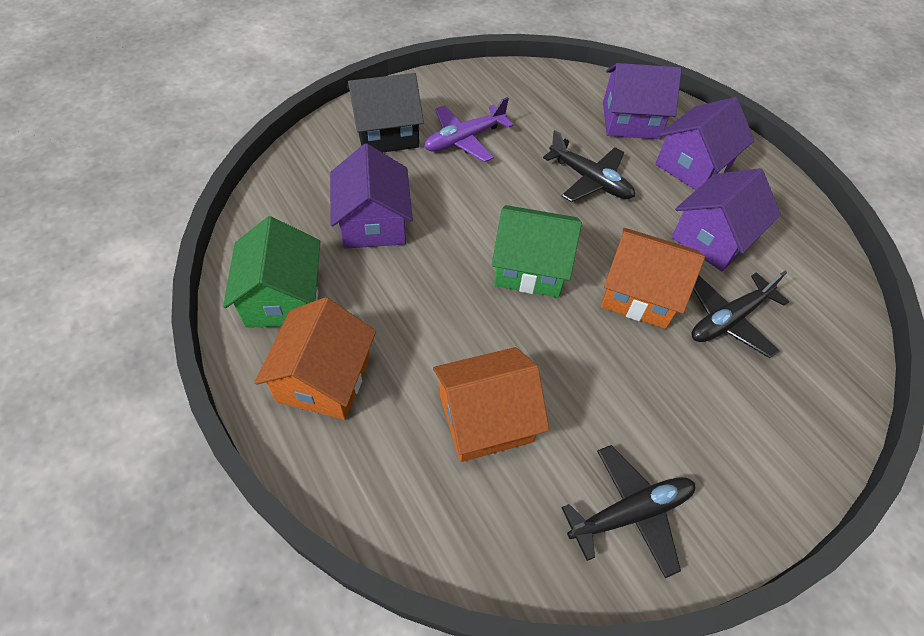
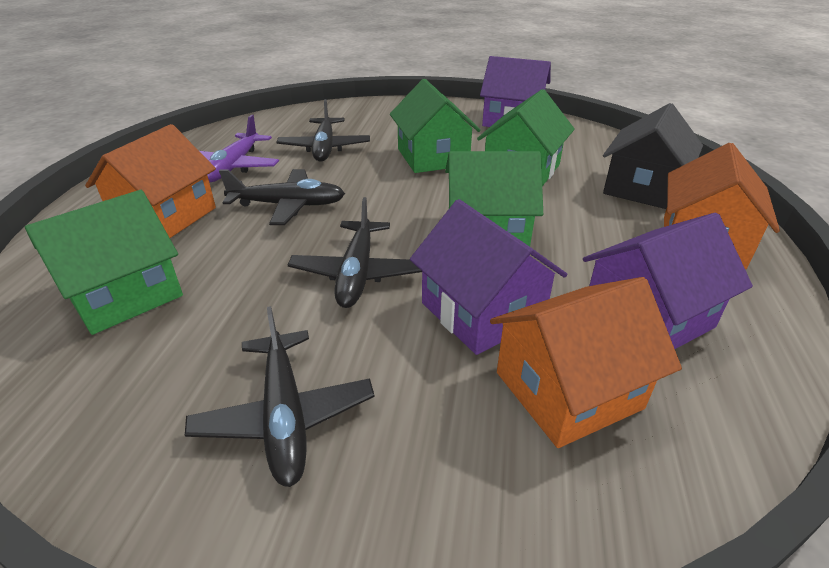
black plane: [543,130,635,202] [562,445,695,578] [691,271,789,358] = 3 -> [185,306,375,487] [219,169,345,225] [276,99,370,162] [288,197,422,308] = 4
green house: [223,216,320,328] [492,205,582,297] = 2 -> [25,190,183,335] [390,79,481,173] [445,151,543,247] [477,89,575,186] = 4
purple house: [330,144,413,249] [603,63,682,139] [655,97,754,190] [671,168,781,271] = 4 -> [410,199,567,355] [480,56,551,127] [583,213,753,349] = 3

